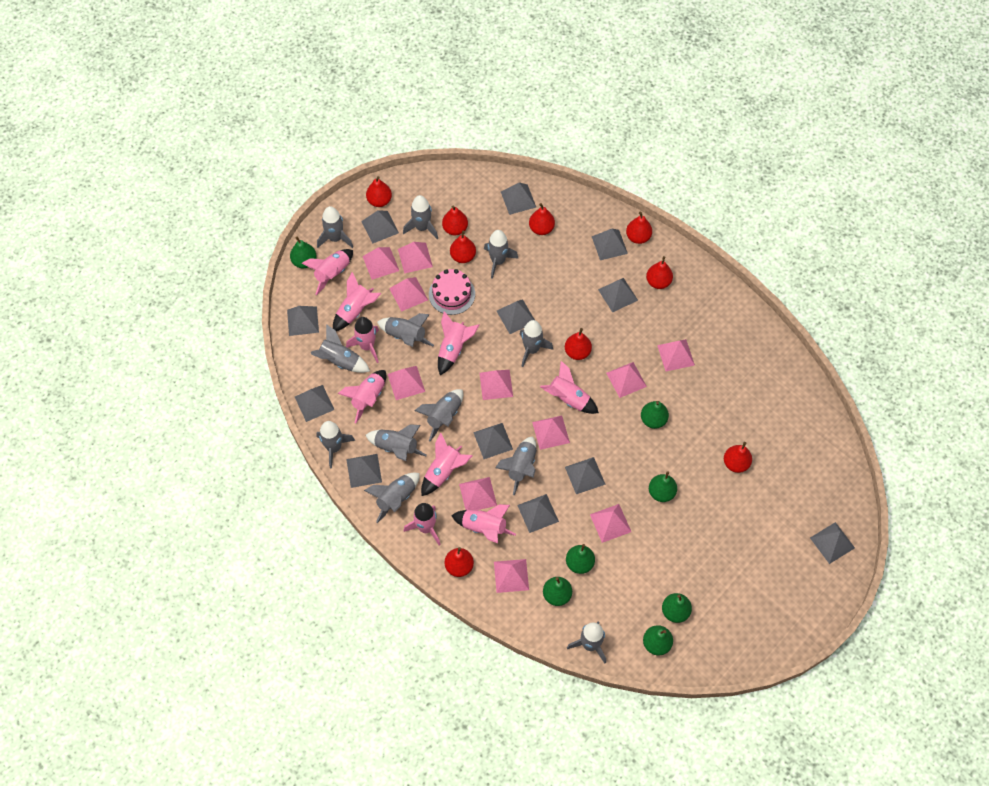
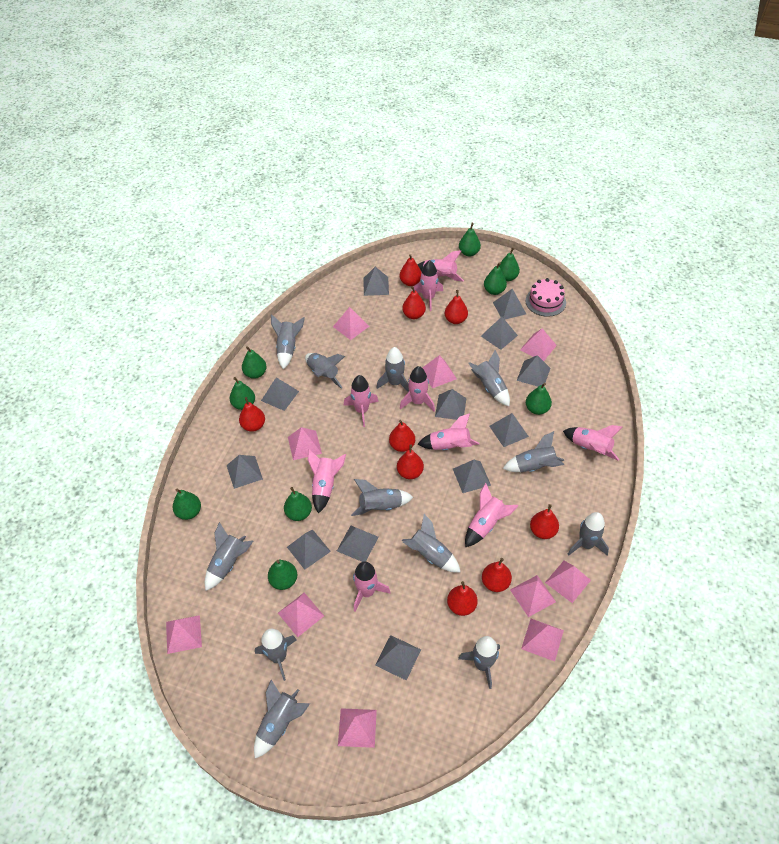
green pear: [290,236,317,268] [543,577,572,606] [566,544,595,574] [641,401,669,429] [643,625,673,656] [649,471,677,502] [662,593,692,623] = 7 -> [172,489,201,520] [230,377,255,410] [242,346,267,379] [268,559,297,590] [284,487,312,521] [459,223,481,256] [484,262,507,295] [499,248,520,281] [526,383,552,415] = 9
pink pyramid: [363,247,399,280] [388,366,425,400] [389,277,428,312] [398,242,433,274] [459,477,497,510] [479,370,513,400] [494,559,529,593] [532,416,570,450] [590,504,631,543] [606,362,647,398] [657,339,695,371] = 11 -> [166,615,202,654] [278,593,324,637] [288,427,322,460] [333,307,369,340] [338,708,377,748] [422,355,457,388] [510,575,556,617] [520,329,557,361] [521,619,564,662] [545,561,591,603] = 10

